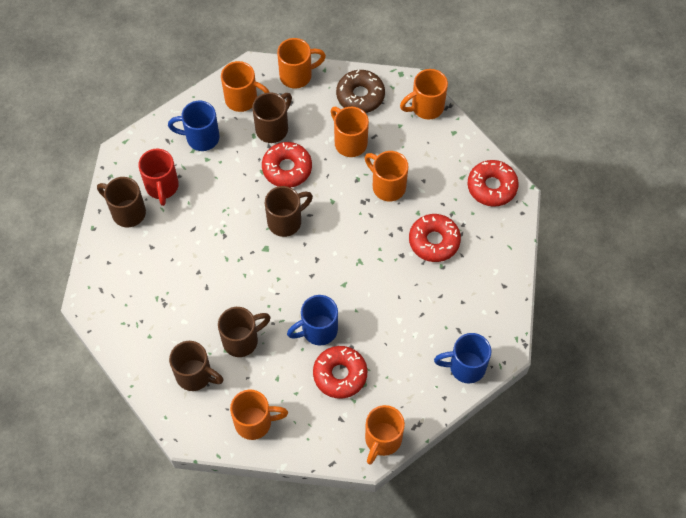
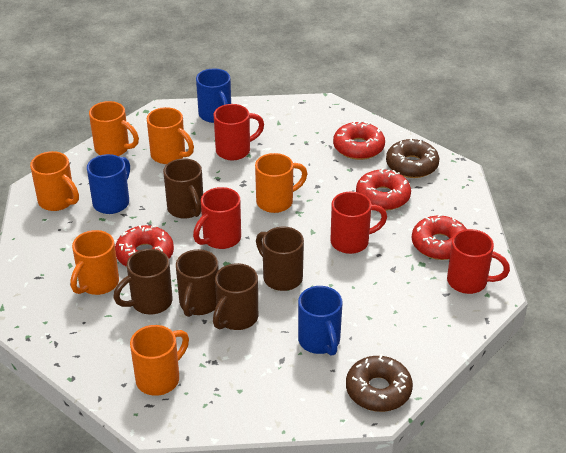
brown donut: [336,70,385,113] = 1 -> [346,354,413,412] [386,138,439,178] = 2
orange mug: [221,61,269,112] [230,390,288,440] [277,38,326,89] [331,107,369,157] [365,151,408,201] [365,405,405,465] [400,69,448,120] = 7 -> [30,151,79,211] [71,230,119,295] [89,101,139,156] [130,325,189,396] [147,107,194,164] [255,153,307,213] = 6
red mug: [138,149,179,206] = 1 -> [193,187,241,249] [214,104,264,160] [330,192,387,254] [447,229,510,294] = 4

